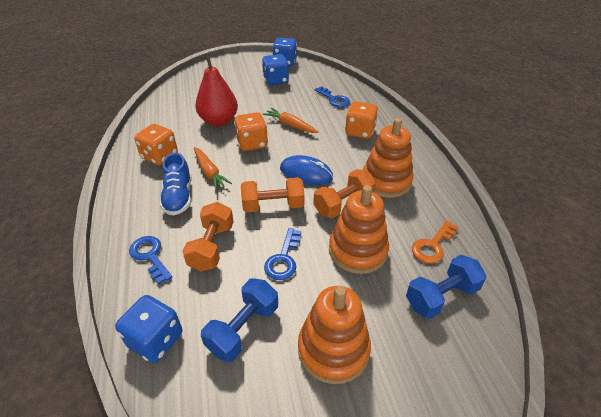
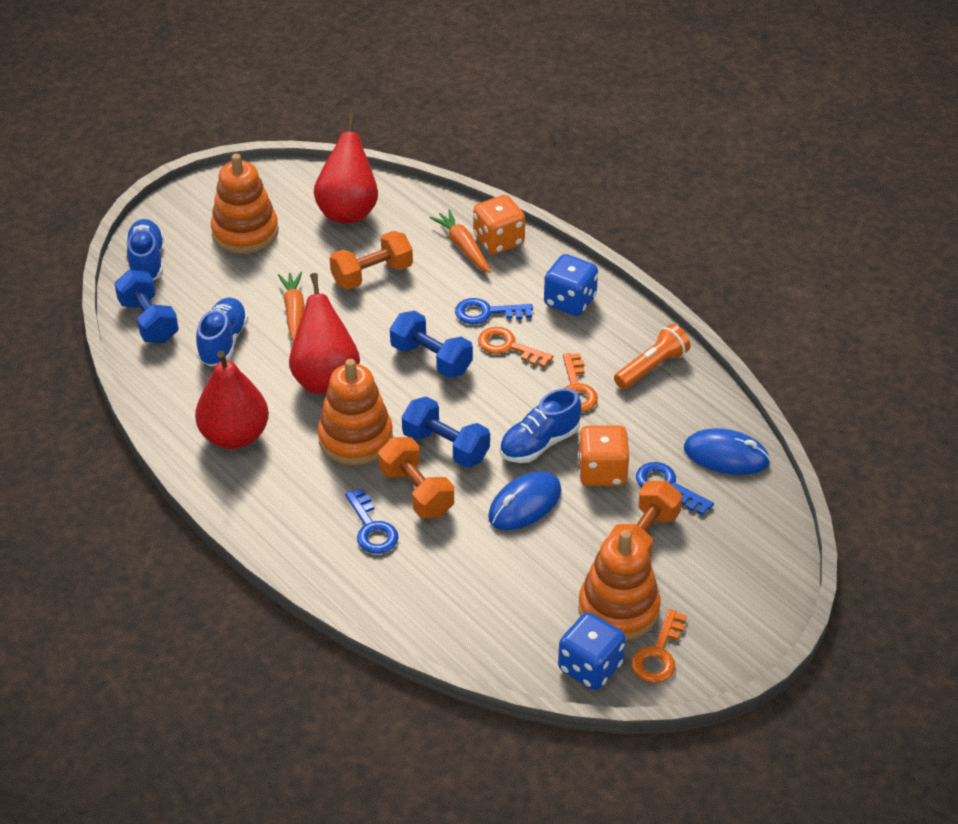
blue dice: [115,295,182,363] [262,54,289,85] [272,38,297,66] = 3 -> [544,254,598,316] [558,612,626,690] = 2
blue dumbbell: [201,278,278,362] [406,255,486,319] = 2 -> [114,270,179,343] [390,311,473,378] [402,396,490,468] = 3
blue mouse: [280,155,333,185] = 1 -> [488,471,561,530] [684,428,770,475] = 2
blue shoe: [160,153,191,216] = 1 -> [126,219,164,280] [196,297,248,366] [500,388,581,463] = 3
orange dice: [134,124,178,165] [234,112,268,151] [345,101,378,139] = 3 -> [473,195,525,254] [578,425,629,486] = 2
orange flashlight: none = 0 -> [614,324,691,389] = 1
orange key: [412,221,458,264] = 1 -> [478,327,553,368] [563,353,598,412] [631,609,687,683] = 3
red pear: [195,53,238,127] = 1 -> [195,350,269,449] [289,273,360,394] [314,113,378,223] = 3

